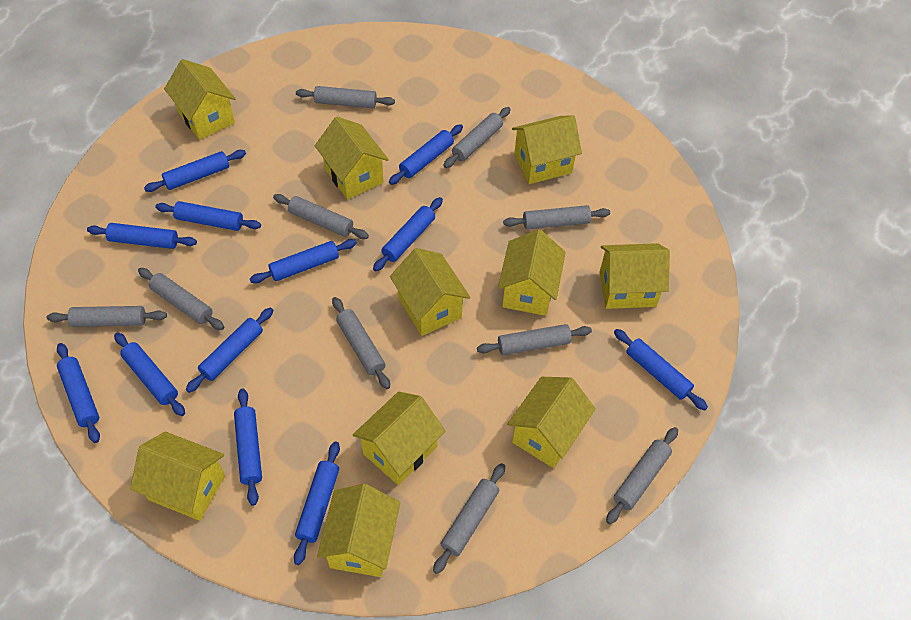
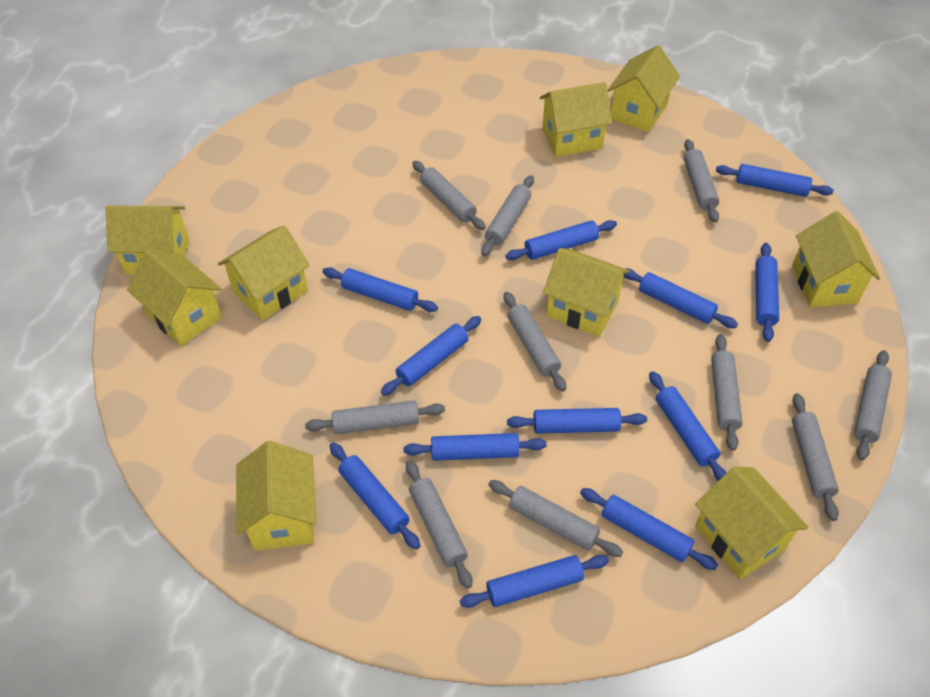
yellow house: [130,432,225,521] [164,59,236,140] [315,116,389,200] [317,483,400,577] [353,391,445,485] [390,248,470,336] [498,229,566,316] [507,377,596,468] [512,116,582,184] [599,243,670,309] = 10 -> [106,205,189,275] [127,250,222,346] [218,225,310,321] [236,441,317,551] [540,82,612,157] [543,248,630,337] [607,45,680,132] [695,466,809,579] [792,211,880,308] = 9

